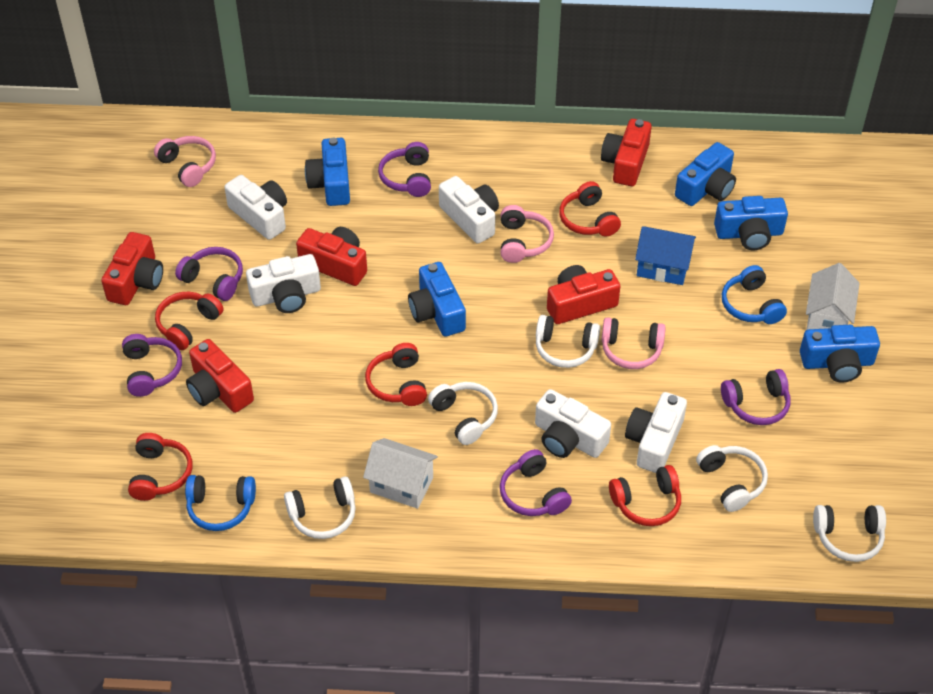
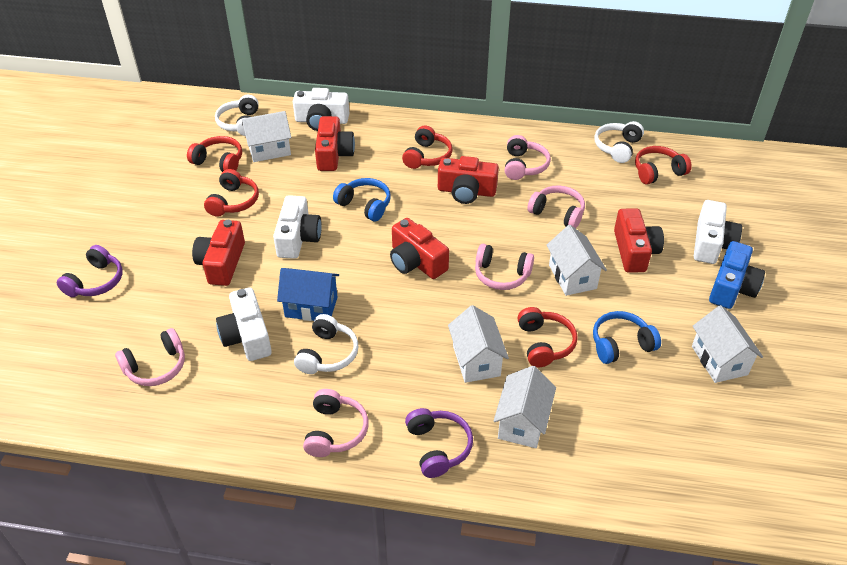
blue camera: [305,138,350,206] [408,262,466,337] [675,142,736,206] [714,196,788,250] [800,325,880,383] = 5 -> [709,241,765,309] = 1
pink headphones: [154,136,216,187] [501,205,554,263] [601,317,666,369] = 3 -> [115,328,185,386] [303,389,368,457] [475,244,534,290] [505,135,551,180] [527,185,585,228] = 5
purple headphones: [122,334,182,397] [175,247,243,301] [378,142,431,197] [500,449,572,516] [721,369,790,425] = 5 -> [57,245,122,297] [405,408,473,478] = 2
white camera: [224,175,287,240] [246,254,321,313] [439,176,499,244] [535,389,611,458] [625,392,687,473] = 5 -> [216,287,272,361] [273,195,322,259] [293,88,349,131] [694,200,742,264] = 4
white headphones: [284,477,356,539] [428,382,498,445] [536,315,600,368] [696,445,768,512] [813,505,886,562] = 5 -> [215,95,259,136] [294,314,358,374] [594,121,644,163] = 3
white house: [363,438,438,509] [806,263,860,330] = 2 -> [242,111,291,162] [448,305,509,383] [494,366,556,448] [546,225,607,296] [692,305,763,383] = 5

